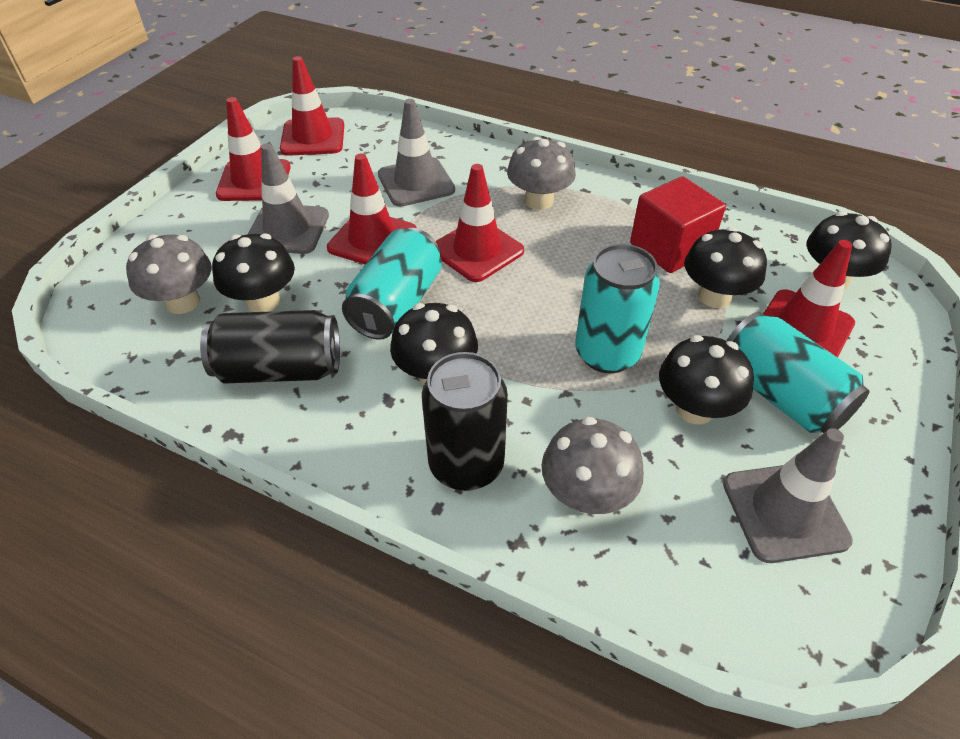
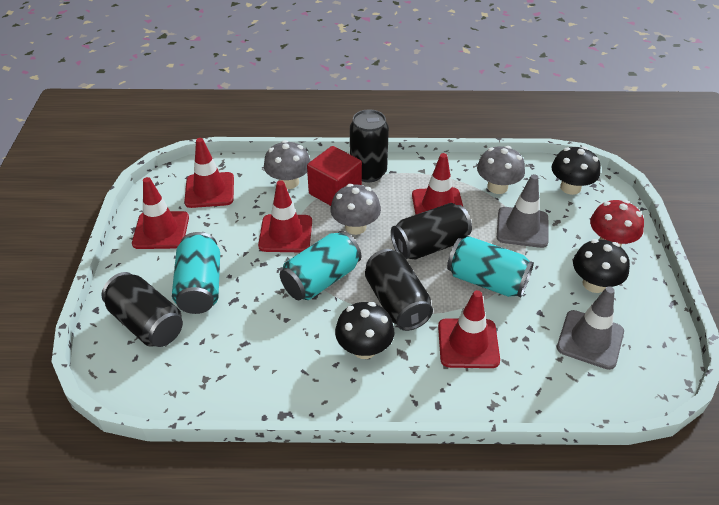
black can: [200,310,340,383] [422,352,508,491] = 2 -> [101,272,183,347] [350,109,389,182] [365,249,433,331] [391,203,472,260] = 4
black mushroom: [212,233,295,312] [390,303,478,385] [659,335,754,424] [684,227,767,308] [807,211,891,289] = 5 -> [335,302,394,359] [551,146,600,195] [573,239,630,293] = 3
grey traffic cone: [248,143,329,254] [378,99,455,207] [723,428,853,563] = 3 -> [497,174,549,248] [557,286,624,370] = 2
red mushroom: none = 0 -> [590,200,644,246] = 1

